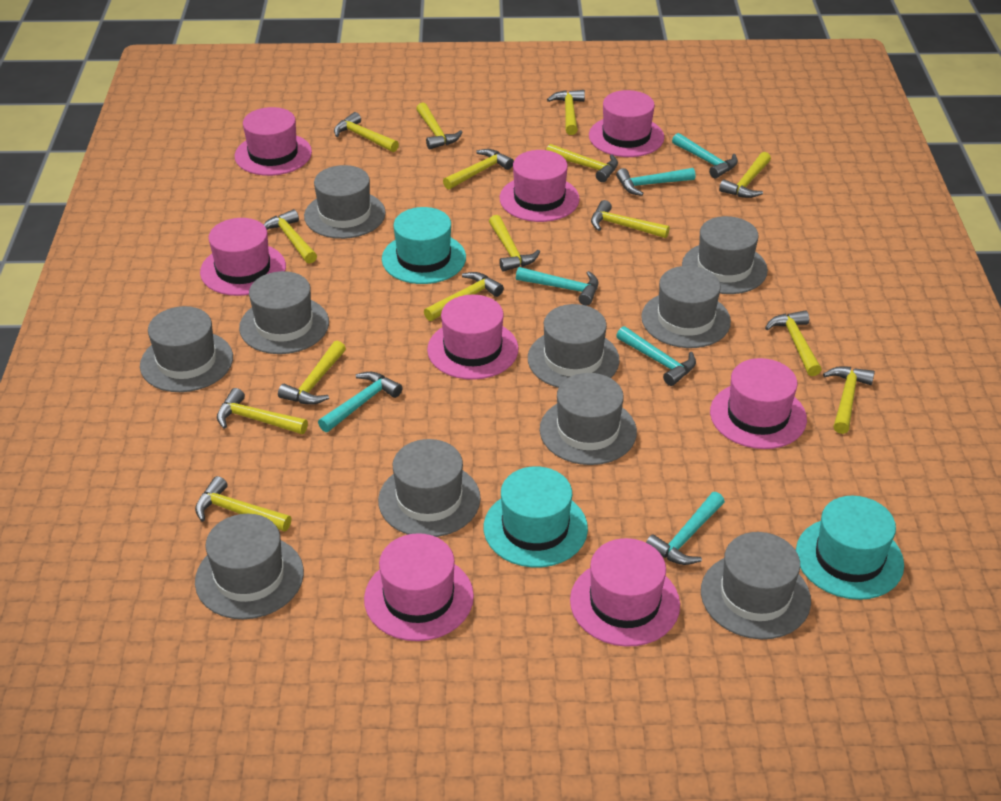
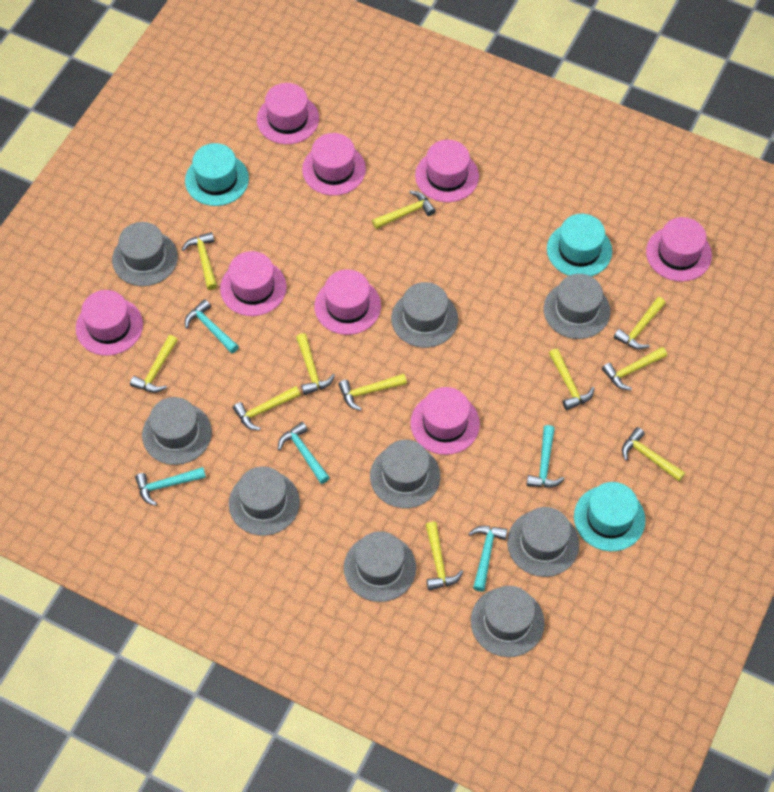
grey hat: [140,306,233,392] [195,514,304,619] [239,271,329,354] [304,165,386,239] [378,439,481,537] [528,304,620,388] [540,373,637,465] [641,266,731,348] [682,216,768,294] [701,532,811,639] = 10 -> [112,222,178,286] [142,397,212,465] [229,466,300,536] [344,531,416,602] [370,440,440,508] [391,282,458,348] [471,586,545,657] [507,507,579,577] [544,274,610,339] = 9
turquoise hammer: [318,372,403,432] [516,267,598,306] [616,168,695,196] [616,326,696,386] [646,492,725,565] [672,133,738,179] = 6 -> [135,467,206,506] [185,299,239,353] [278,422,330,484] [469,526,508,592] [527,425,564,488] = 5
yellow hammer: [195,476,291,532] [217,388,308,434] [264,209,317,264] [278,341,346,405] [334,112,399,152] [416,102,462,149] [424,272,504,321] [443,149,514,190] [489,215,540,272] [546,144,618,182] [547,90,585,135] [591,200,670,238] [719,152,771,198] [765,310,822,376] [823,366,875,434] = 15 -> [130,335,178,392] [182,232,217,290] [233,386,301,431] [296,333,335,395] [338,374,407,411] [372,191,436,229] [426,522,463,591] [549,348,595,410] [602,347,667,390] [614,297,666,349] [622,427,685,481] = 11

